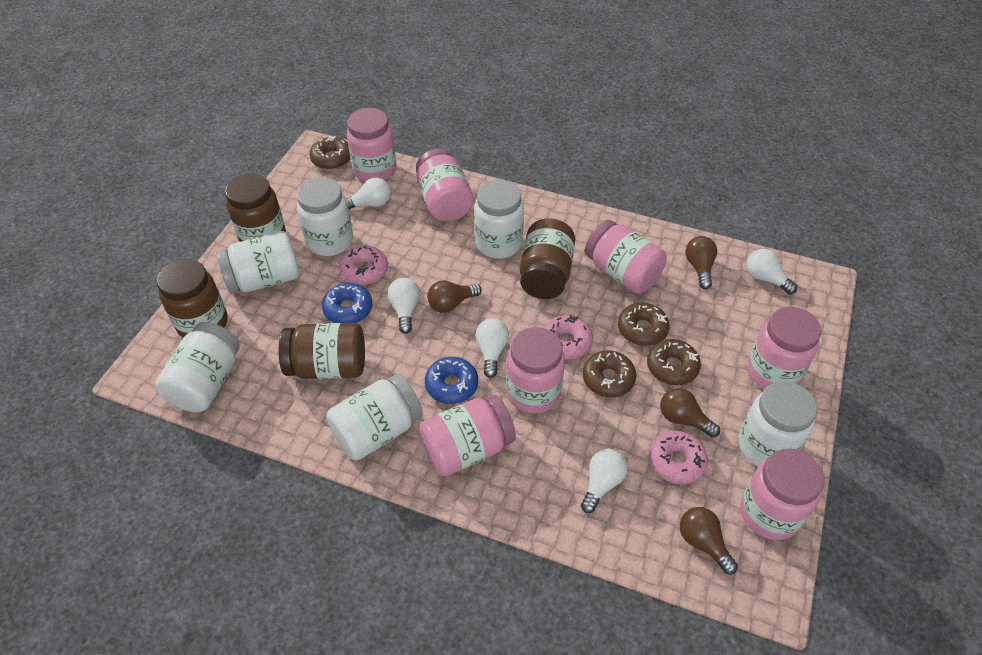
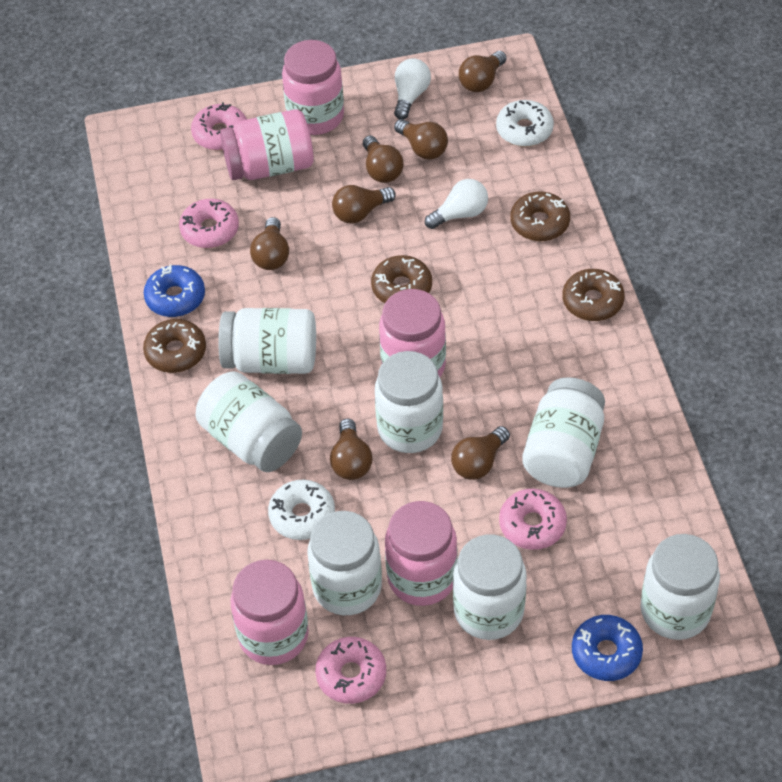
brown jar: [157,259,228,338] [225,173,286,242] [279,323,365,379] [520,218,575,299] = 4 -> none = 0
brown light bulb: [427,280,482,313] [660,388,720,438] [680,507,738,575] [685,236,717,289] = 4 -> [250,217,289,270] [330,419,372,480] [332,185,396,224] [363,135,403,183] [394,119,448,159] [451,426,510,480] [459,51,507,92] = 7
pink donut: [339,246,388,285] [544,315,593,360] [649,431,708,484] = 3 -> [179,199,239,248] [191,102,247,150] [315,637,386,704] [499,489,567,550] = 4
pink jar: [347,108,396,182] [416,149,474,222] [419,395,516,476] [506,327,565,414] [585,220,667,293] [740,448,824,540] [747,307,821,389] = 7 -> [220,109,314,180] [231,560,309,665] [282,40,344,135] [379,289,446,377] [385,501,457,606] = 5
white donut: none = 0 -> [268,480,335,540] [496,100,554,147] = 2
white jar: [155,322,240,412] [217,231,300,294] [297,177,353,256] [326,374,423,460] [474,180,524,259] [739,381,817,467] = 6 -> [196,371,302,472] [218,308,316,374] [308,511,382,615] [375,351,443,453] [453,535,527,640] [522,377,605,488] [640,534,720,640] = 7
white light bulb: [346,177,391,209] [388,278,420,334] [475,318,509,378] [581,448,628,513] [746,249,797,294] = 5 -> [394,58,431,119] [425,179,488,229] = 2

